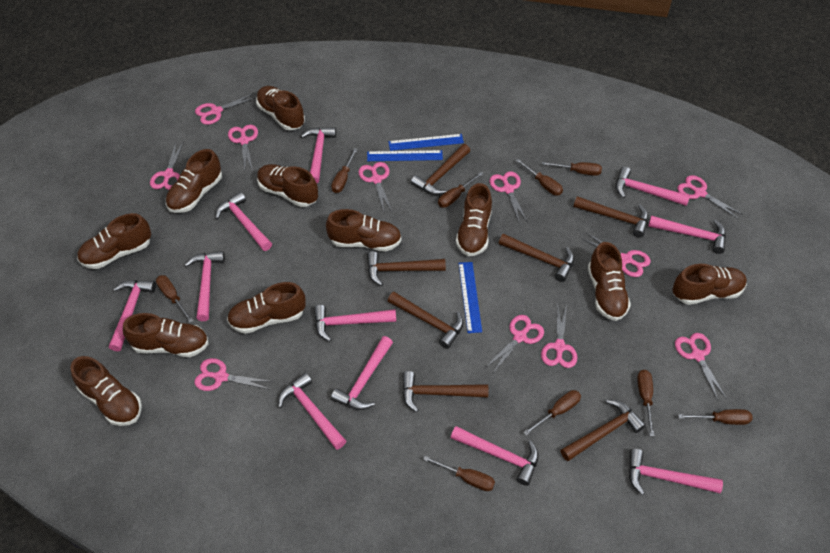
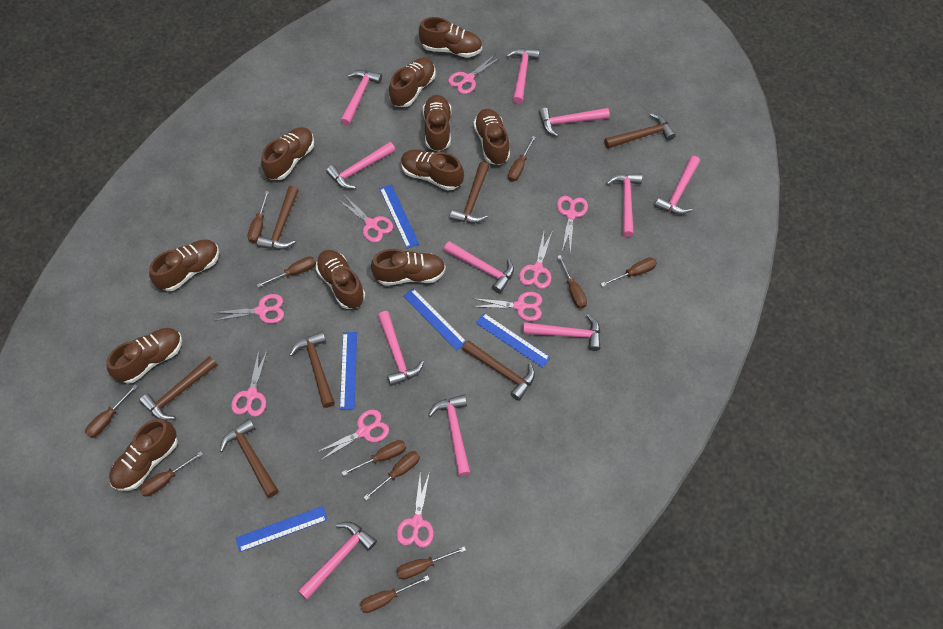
blue ruler: [367,150,443,161] [388,134,464,151] [459,262,482,333] = 3 -> [236,506,327,552] [340,332,357,410] [380,184,419,249] [403,288,466,350] [476,313,550,368] = 5
brown screwdriver: [156,275,193,323] [331,148,357,193] [423,456,495,491] [438,172,484,208] [516,159,563,195] [523,390,581,435] [542,162,602,176] [637,370,655,436] [678,409,752,425] = 9 -> [85,384,138,438] [139,451,203,496] [247,191,269,243] [257,256,316,288] [342,440,406,476] [360,575,430,613] [363,451,420,500] [397,546,466,580] [508,136,536,182] [557,255,587,309] [601,257,657,287] = 11
pink scissors: [150,141,184,190] [194,358,274,391] [195,93,257,125] [228,125,258,172] [358,162,392,212] [485,315,544,373] [489,171,528,224] [541,303,577,368] [582,233,651,277] [675,333,727,400] [677,175,743,219] = 11 -> [213,294,284,323] [231,349,268,417] [317,409,389,461] [338,195,393,242] [397,472,434,548] [448,54,501,94] [472,292,542,321] [519,232,552,289] [557,196,588,252] = 9

